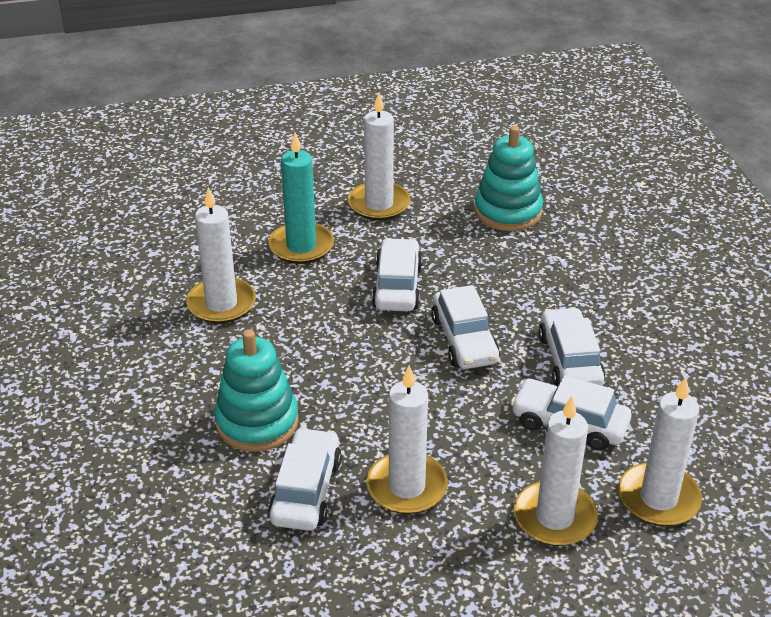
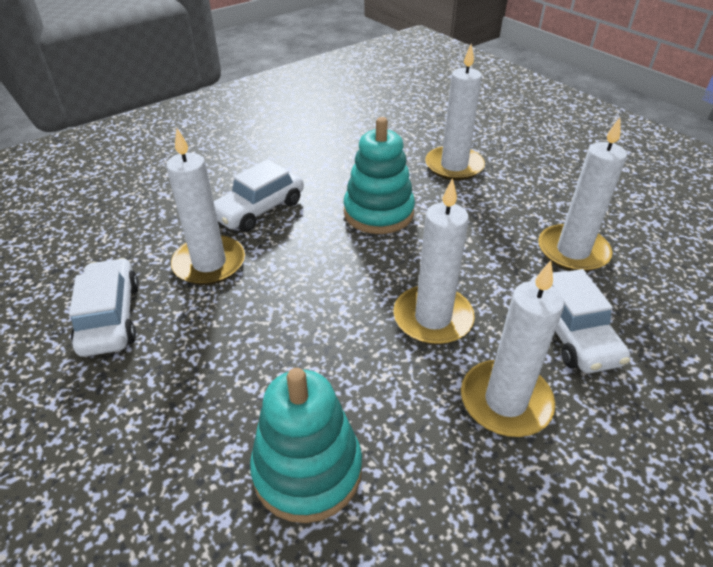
turquoise candle: [268,133,334,264] = 1 -> none = 0
white car: [268,427,342,531] [372,238,423,311] [431,285,500,369] [511,375,631,451] [538,307,605,386] = 5 -> [69,258,139,357] [214,159,304,232] [530,269,630,373] = 3

